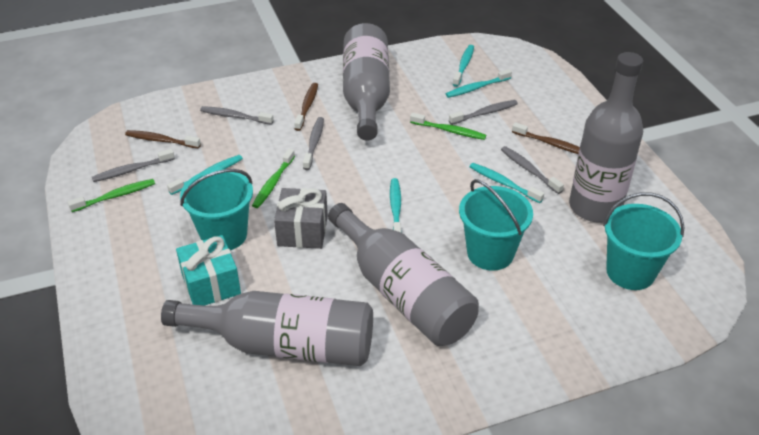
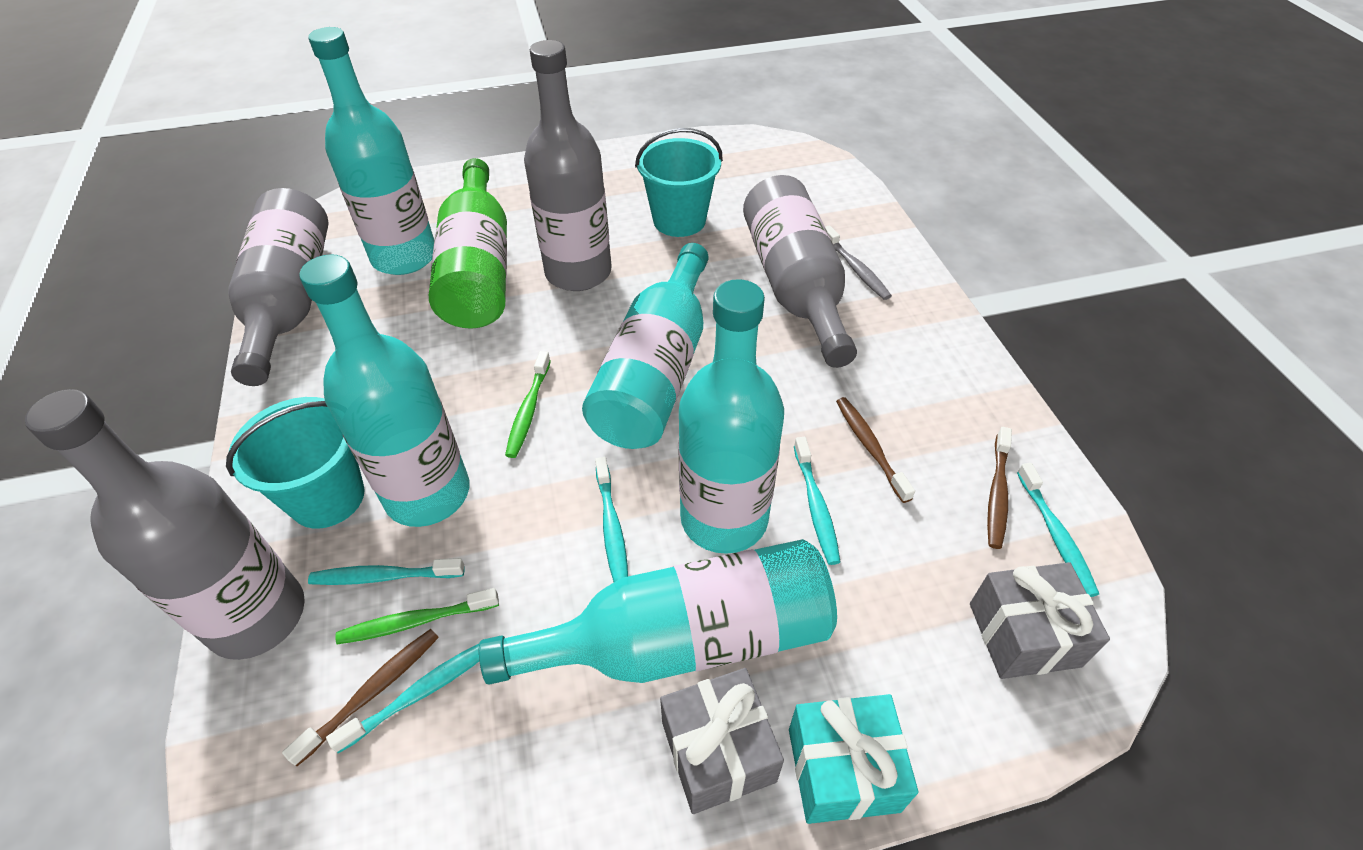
green bottle: none = 0 -> [429,158,507,329] = 1
green toothbrush: [68,179,155,212] [252,148,295,208] [410,113,486,140] = 3 -> [335,588,499,644] [505,351,551,458] = 2
grey gift: [274,188,328,249] = 1 -> [660,668,784,814] [970,562,1110,679] = 2
grey toothbrush: [92,149,175,182] [200,106,274,125] [303,117,324,170] [449,100,518,125] [501,146,564,194] = 5 -> [825,225,892,300] = 1
turquoise bottle: none = 0 -> [299,254,469,527] [308,27,434,275] [479,539,837,685] [582,243,708,449] [678,279,784,554] = 5
turquoise bucket: [180,169,253,250] [459,179,533,271] [603,192,684,290] = 3 -> [226,397,365,529] [635,128,723,237] = 2

